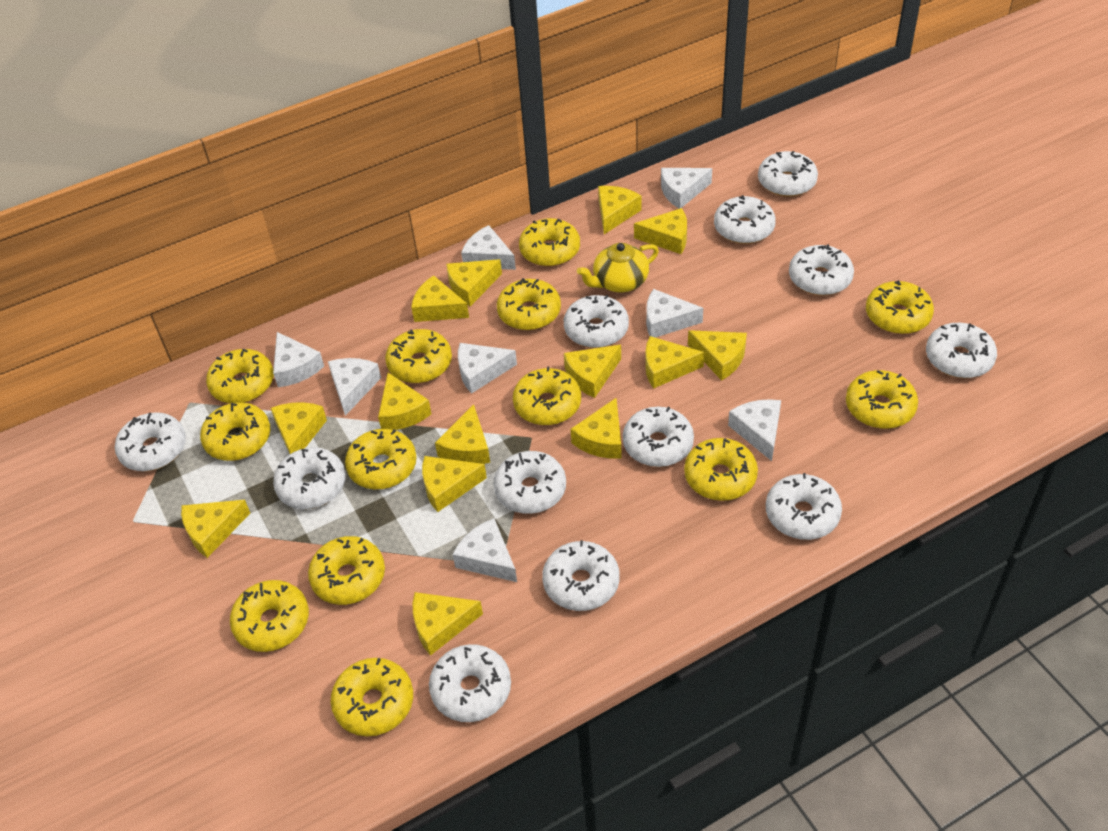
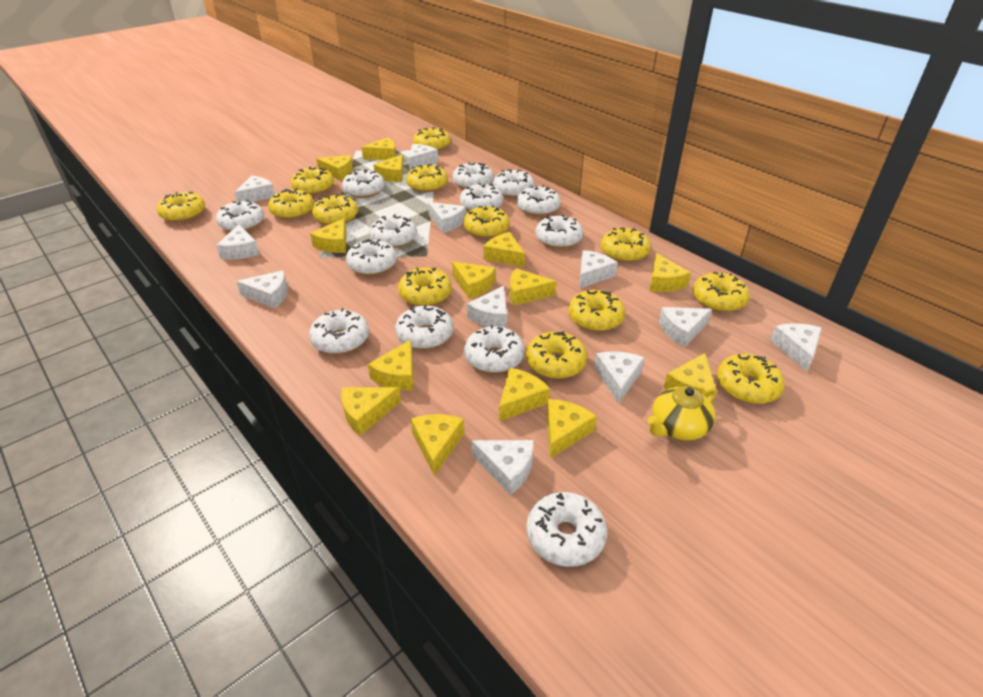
white cheese: [273,332,324,387] [328,358,381,416] [453,518,517,582] [458,343,517,394] [461,225,516,270] [646,289,703,338] [661,168,712,209] [728,399,781,461] = 8 -> [216,224,259,259] [234,176,275,202] [236,271,288,308] [408,144,438,170] [428,202,466,233] [467,286,507,328] [472,440,534,495] [579,250,618,288] [594,351,645,404] [659,307,712,347] [770,323,822,372] = 11
white donut: [115,412,186,471] [273,447,346,509] [429,644,511,722] [493,451,566,514] [542,540,620,611] [564,295,629,348] [623,407,694,467] [714,195,776,244] [758,151,818,197] [766,473,842,540] [789,244,854,295] [926,323,997,378] = 12 -> [216,200,264,232] [309,308,369,354] [342,169,385,198] [346,239,397,275] [369,214,417,248] [395,305,453,349] [452,162,494,189] [460,183,503,211] [464,325,525,373] [492,169,535,198] [517,185,561,216] [526,492,607,567] [536,215,583,248] = 13

